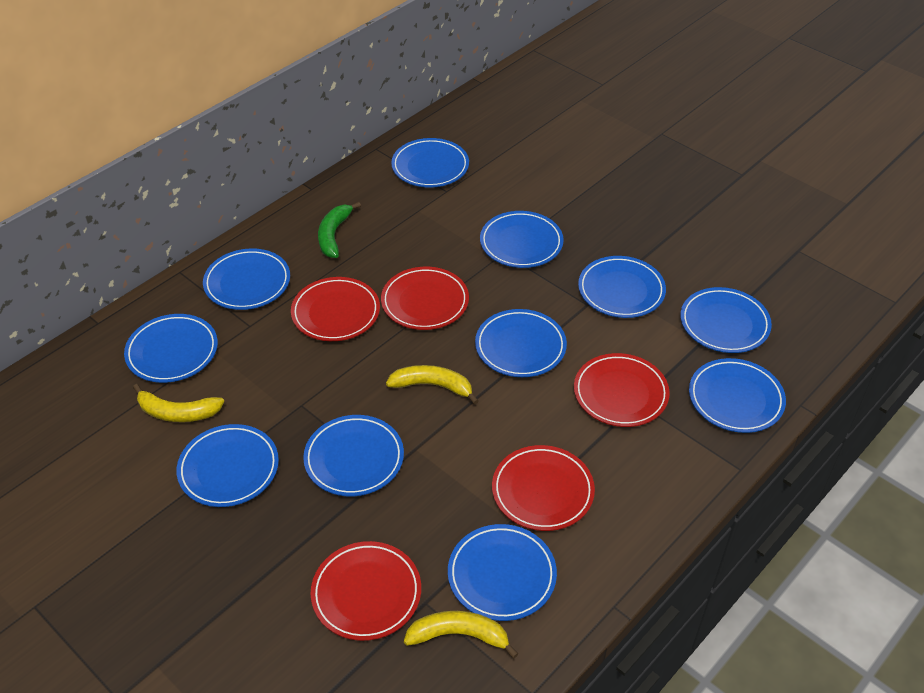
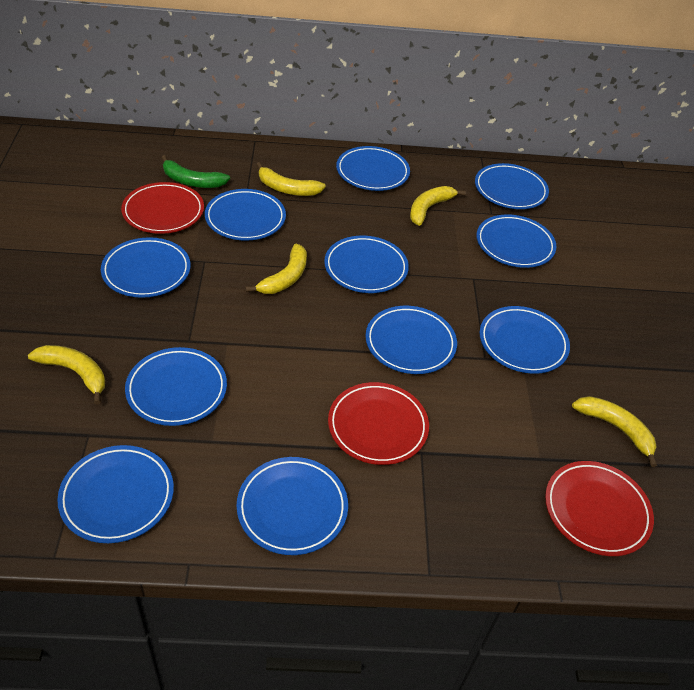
red plate: [291,277,380,341] [311,541,421,641] [381,267,469,330] [492,445,595,531] [574,353,670,427] = 5 -> [121,182,204,234] [328,382,429,465] [545,461,654,556] = 3
yellow banana: [133,384,224,422] [386,365,478,404] [404,611,518,658] = 3 -> [28,345,105,405] [245,244,307,294] [256,162,326,196] [410,186,466,226] [572,396,657,467] = 5

